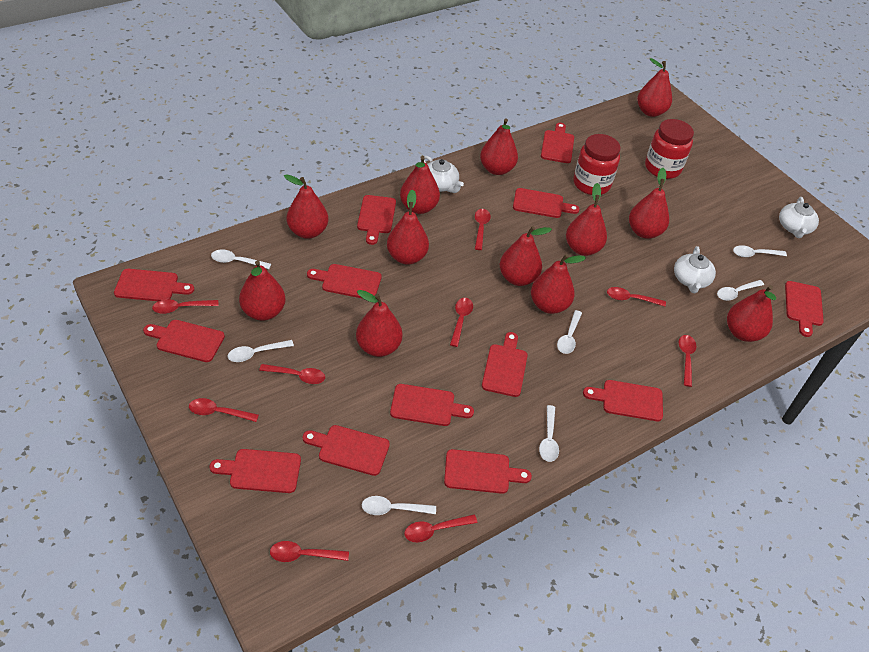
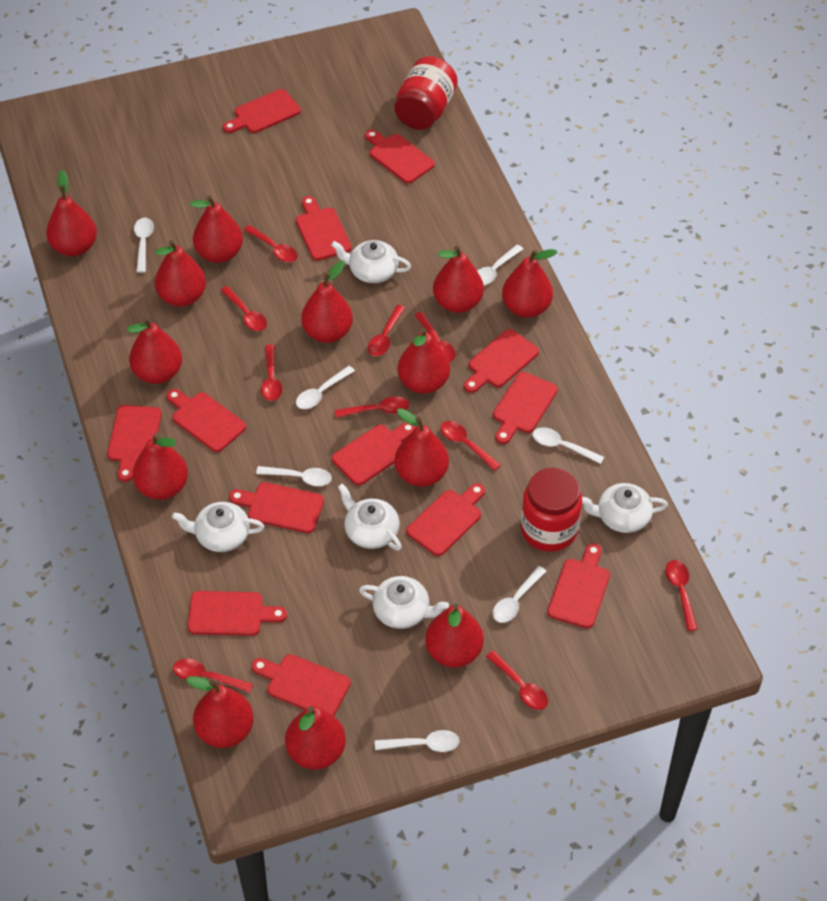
red pear: [239,260,286,321] [284,174,328,239] [356,290,403,357] [387,189,429,265] [400,156,440,214] [480,118,518,175] [500,226,552,286] [531,254,586,314] [566,183,607,256] [629,168,669,239] [637,58,672,117] [727,285,776,342] = 12 -> [46,170,97,256] [127,317,182,384] [132,433,188,500] [155,240,206,307] [186,676,254,748] [190,195,243,263] [285,706,346,769] [301,261,353,343] [394,408,449,487] [398,328,450,394] [425,604,484,667] [433,246,484,313] [502,249,557,318] = 13
red spoon: [152,299,219,314] [189,398,259,422] [259,364,325,384] [270,541,349,562] [404,514,477,542] [450,298,473,347] [475,209,491,250] [607,287,666,306] [679,335,696,387] = 9 -> [173,659,253,693] [221,286,267,331] [244,225,298,262] [261,344,282,401] [335,396,409,418] [368,305,405,356] [415,312,456,362] [440,421,501,471] [486,651,548,710] [666,560,697,631] = 10
white teapot: [424,156,464,193] [674,246,716,293] [779,197,819,238] = 3 -> [172,502,264,552] [331,240,411,283] [338,483,402,551] [359,576,449,629] [582,483,668,533] = 5

